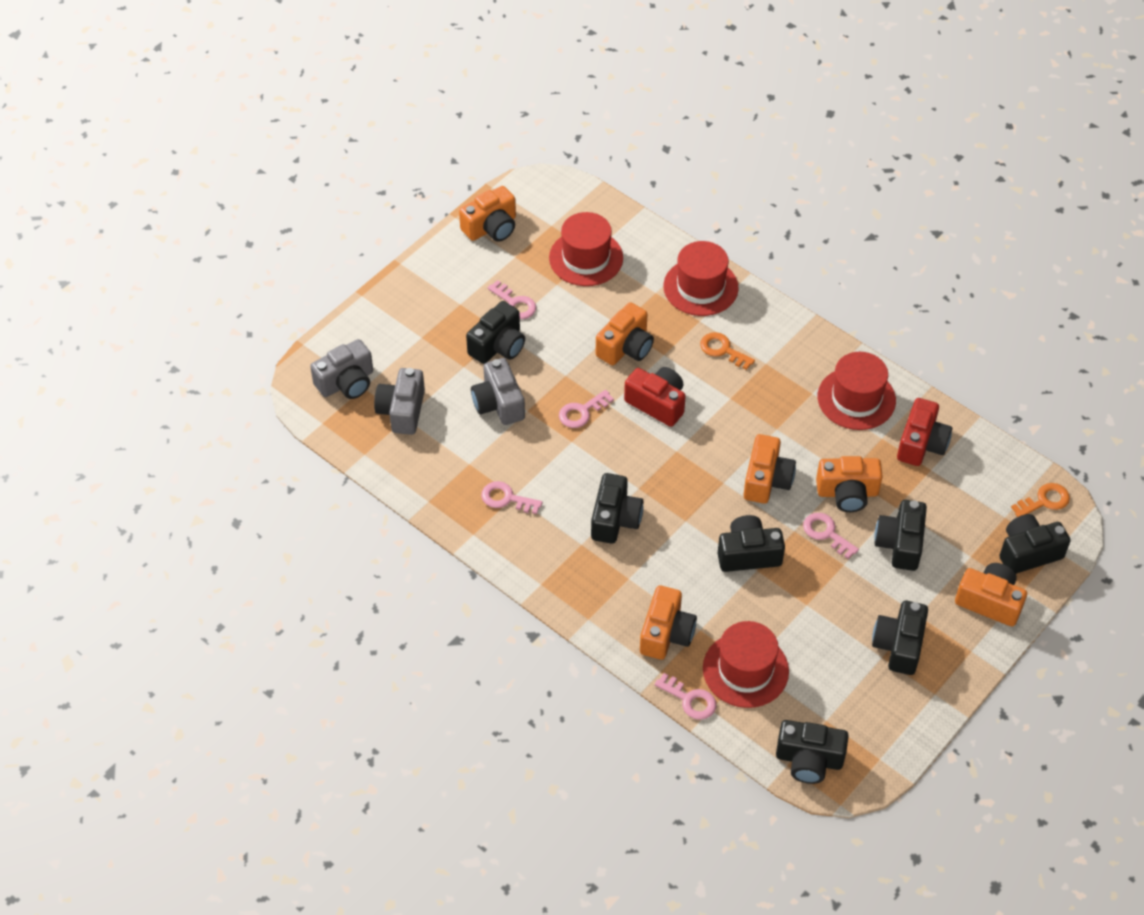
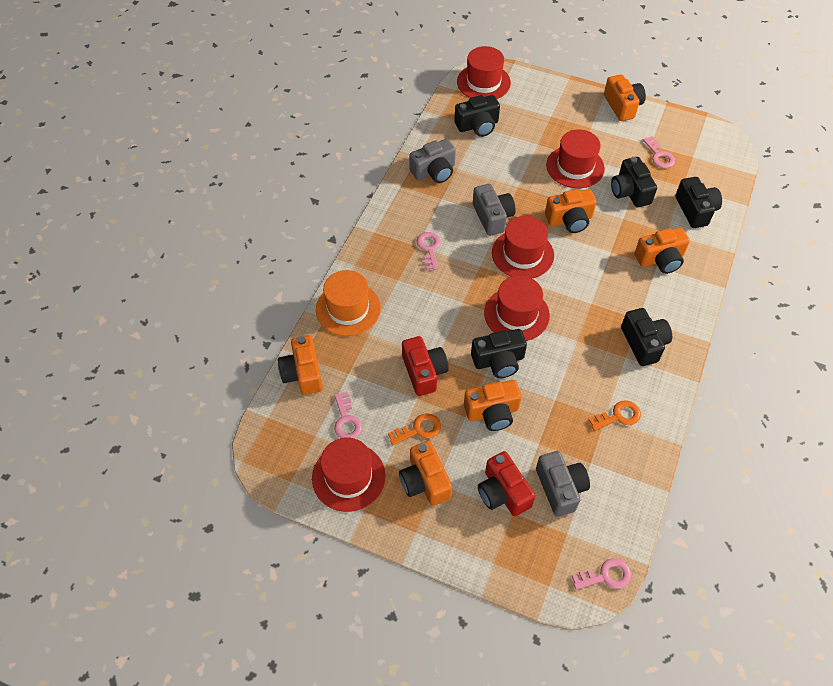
black camera: [466,301,525,364] [591,473,643,544] [718,515,785,572] [776,720,849,784] [872,601,928,675] [874,500,927,571] [999,514,1071,574] = 7 -> [454,95,500,137] [471,329,527,378] [611,157,657,207] [621,308,672,366] [675,177,722,228] = 5
orange hat: none = 0 -> [316,270,381,336] = 1
pink key: [481,481,542,514] [488,280,536,319] [559,390,614,428] [655,673,716,720] [803,513,859,559] = 5 -> [334,392,362,438] [416,232,441,270] [572,558,631,590] [643,136,675,168] = 4
red hat: [549,212,623,286] [663,241,739,316] [703,621,789,708] [818,352,896,430] = 4 -> [312,437,385,512] [457,46,511,99] [484,275,550,341] [492,216,554,278] [546,129,605,188] = 5

